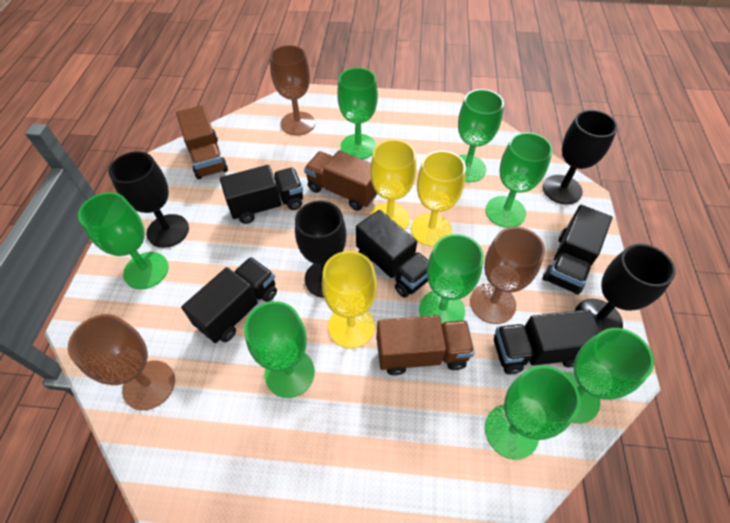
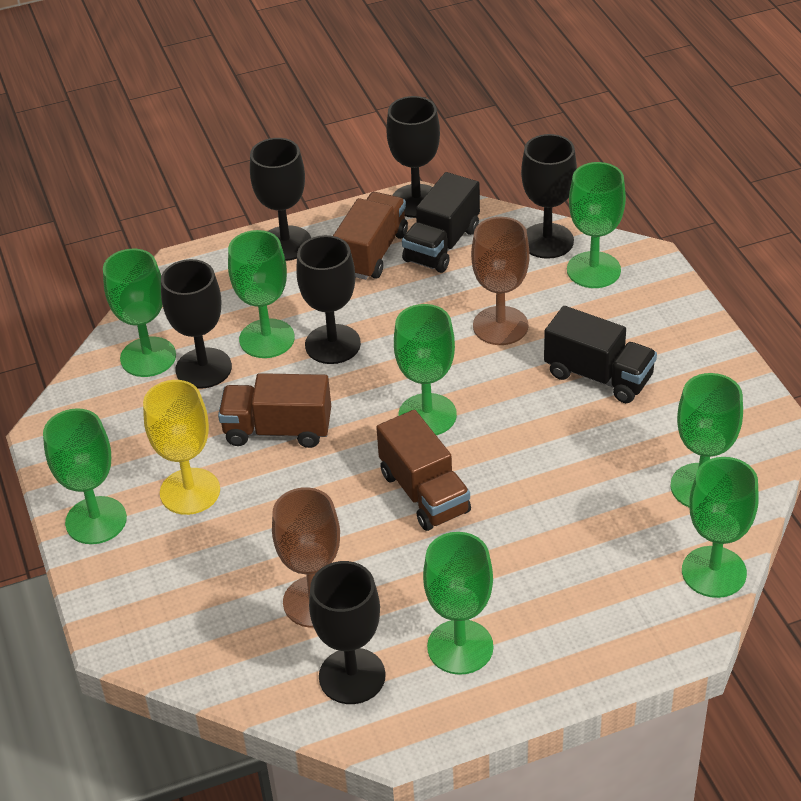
black goblet: [109,151,189,248] [295,201,346,298] [543,110,618,204] [575,244,676,332] = 4 -> [161,259,232,389] [250,138,311,261] [296,235,361,364] [309,561,386,704] [387,96,440,218] [521,134,577,259] = 6
black truck: [181,257,277,343] [220,165,303,224] [356,210,428,298] [494,309,600,374] [543,205,612,295] = 5 -> [402,172,480,273] [544,306,657,403] = 2
brown goblet: [68,314,175,410] [270,45,315,136] [470,227,545,324] = 3 -> [272,487,340,628] [471,217,530,345] = 2
yellow goblet: [322,251,377,348] [370,139,417,230] [411,150,466,247] = 3 -> [143,380,220,515] = 1

